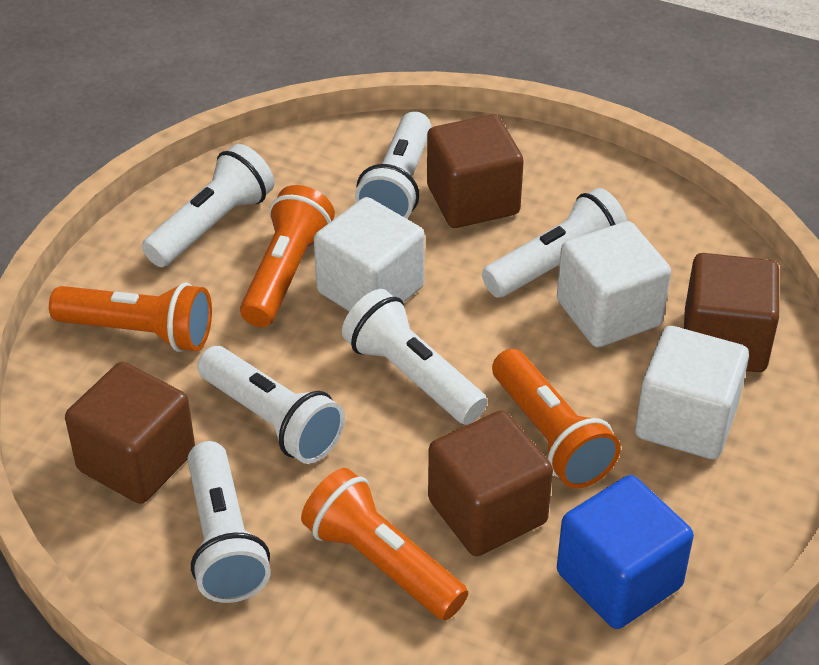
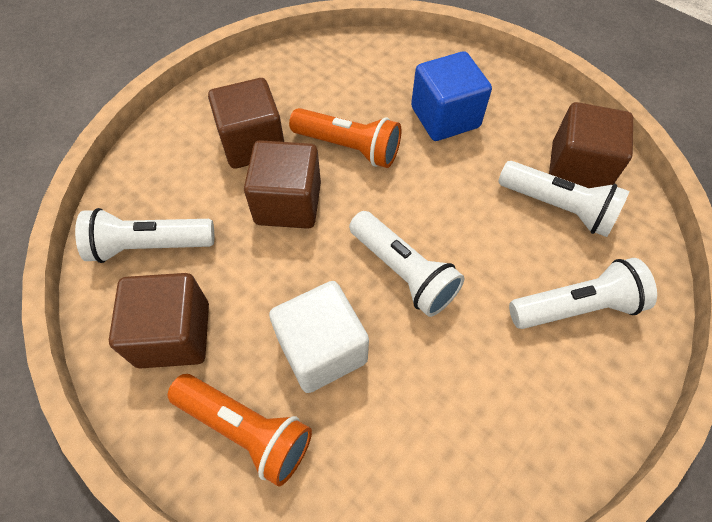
orange flashlight: [49,283,212,352] [240,185,335,327] [301,468,468,620] [492,349,621,488] = 4 -> [168,374,312,487] [289,108,401,168] = 2
white cube: [314,197,425,312] [557,221,671,347] [635,326,749,459] = 3 -> [269,281,369,393] = 1
white flashlight: [142,144,275,267] [188,441,271,603] [197,346,345,464] [342,289,488,425] [355,111,432,219] [482,188,628,298] = 6 -> [75,208,214,263] [349,211,464,317] [498,161,629,237] [509,258,657,329] = 4

